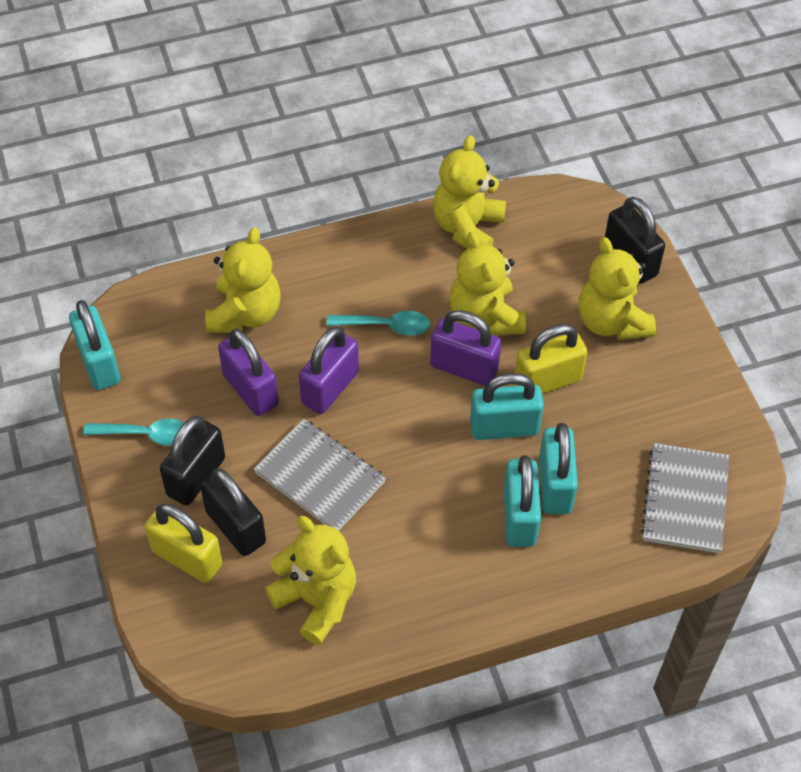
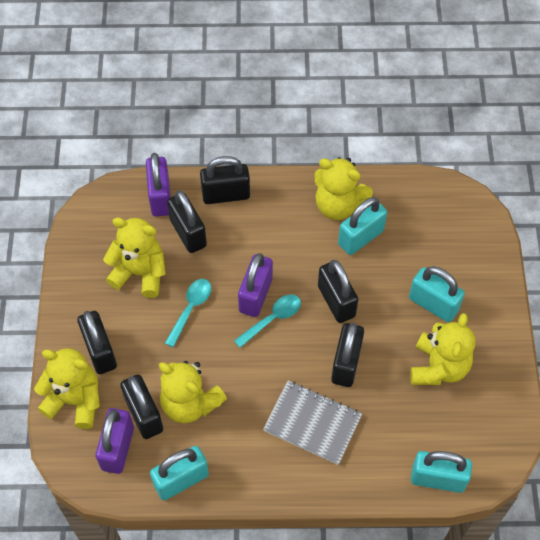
black padlock: [160,416,225,506] [200,468,266,556] [605,197,665,284] = 3 -> [77,311,117,374] [120,375,163,439] [167,190,207,253] [200,156,250,204] [318,260,358,323] [331,323,364,387] = 6
grey notebook: [254,419,386,531] [641,443,729,553] = 2 -> [263,381,362,465] = 1
yellow padlock: [145,503,222,583] [515,324,588,394] = 2 -> none = 0

